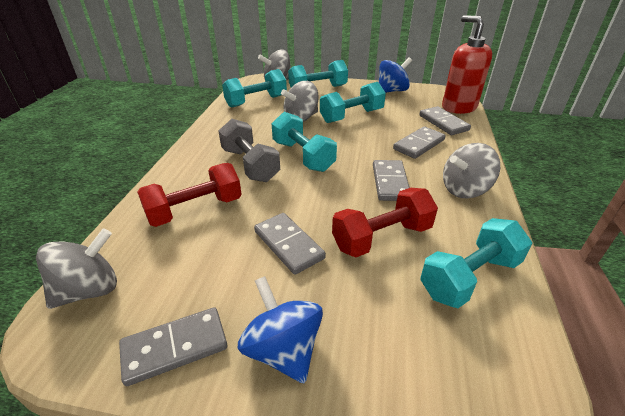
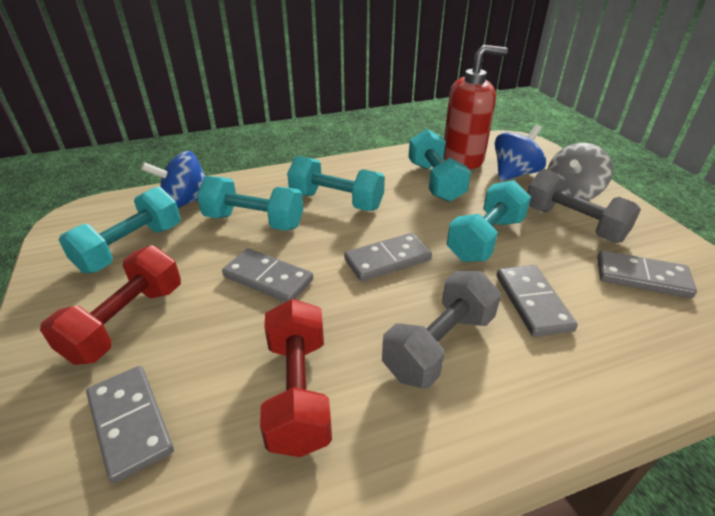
grey dumbbell: [218,119,280,182] = 1 -> [382,271,501,388] [527,169,641,243] = 2
grey spinning top: [36,228,117,309] [258,50,291,80] [281,81,319,122] [443,143,500,199] = 4 -> [547,143,613,201] = 1

